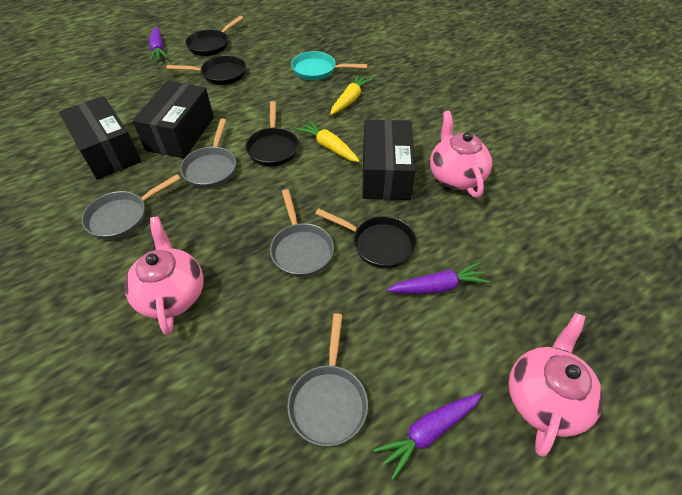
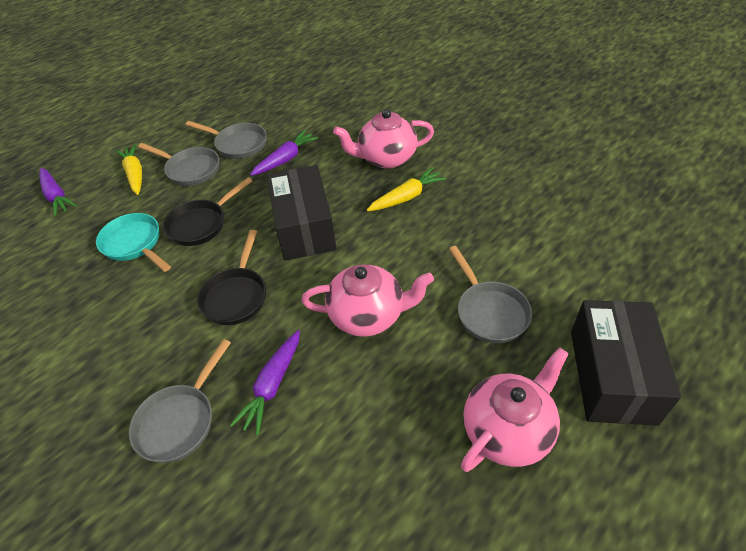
black box: [59,96,141,180] [132,81,214,158] [363,120,416,200] = 3 -> [267,165,337,261] [571,300,681,426] = 2
black pan: [166,56,246,85] [185,16,243,56] [245,101,299,167] [315,208,417,269] = 4 -> [163,177,253,246] [197,230,266,325] = 2

